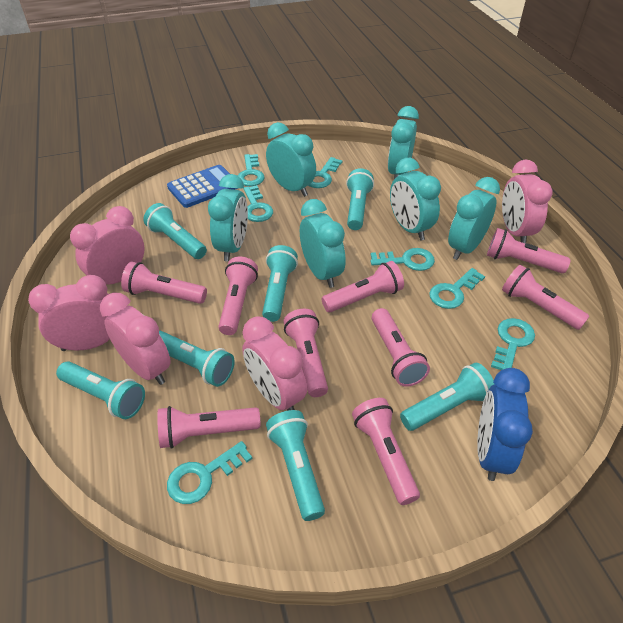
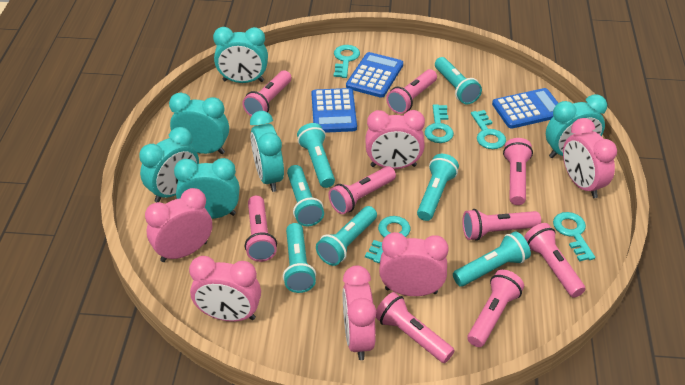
blue calculator: [167,165,238,208] = 1 -> [311,88,357,133] [346,52,403,98] [492,88,558,129] = 3
blue clock: [477,368,533,481] = 1 -> none = 0
pink clock: [28,275,110,351] [70,206,145,285] [100,293,171,385] [242,316,307,411] [502,160,553,244] = 5 -> [145,188,212,262] [189,256,261,322] [343,266,376,360] [365,110,425,169] [379,232,449,296] [563,118,617,198] = 6
turquoise key: [167,441,252,504] [238,154,265,186] [243,185,273,222] [308,157,343,188] [370,248,435,271] [429,268,485,309] [491,318,535,370] = 7 -> [334,45,360,78] [365,216,410,263] [425,104,454,143] [471,110,506,149] [553,212,595,262] = 5

